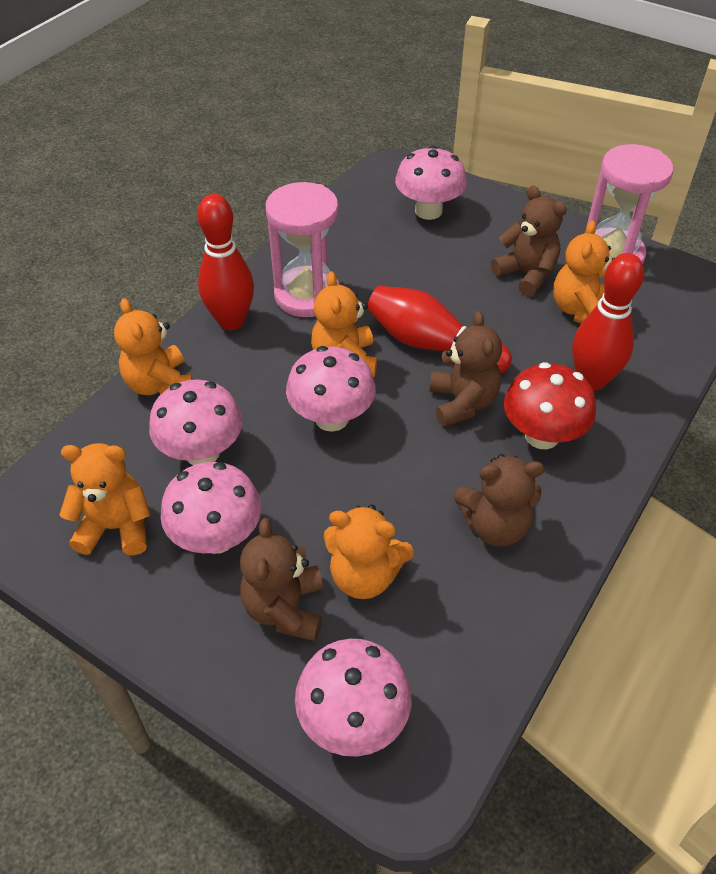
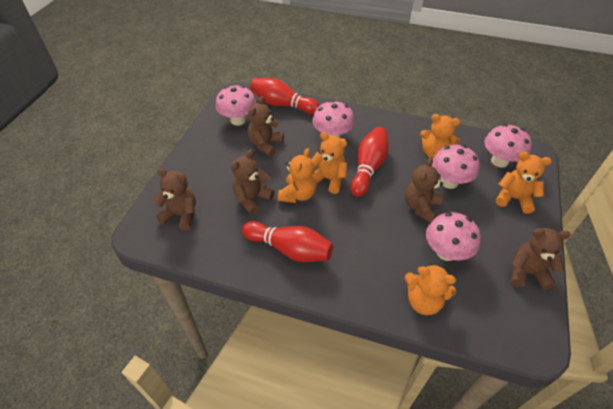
brown teddy bear: [240,518,323,641] [430,311,502,427] [454,454,545,547] [491,186,567,296] = 4 -> [154,168,196,230] [231,150,275,215] [248,96,284,156] [405,158,443,223] [511,228,571,290] = 5
pink hourglass: [266,182,340,317] [585,144,673,264] = 2 -> none = 0
red mushroom: [504,362,596,449] = 1 -> none = 0

